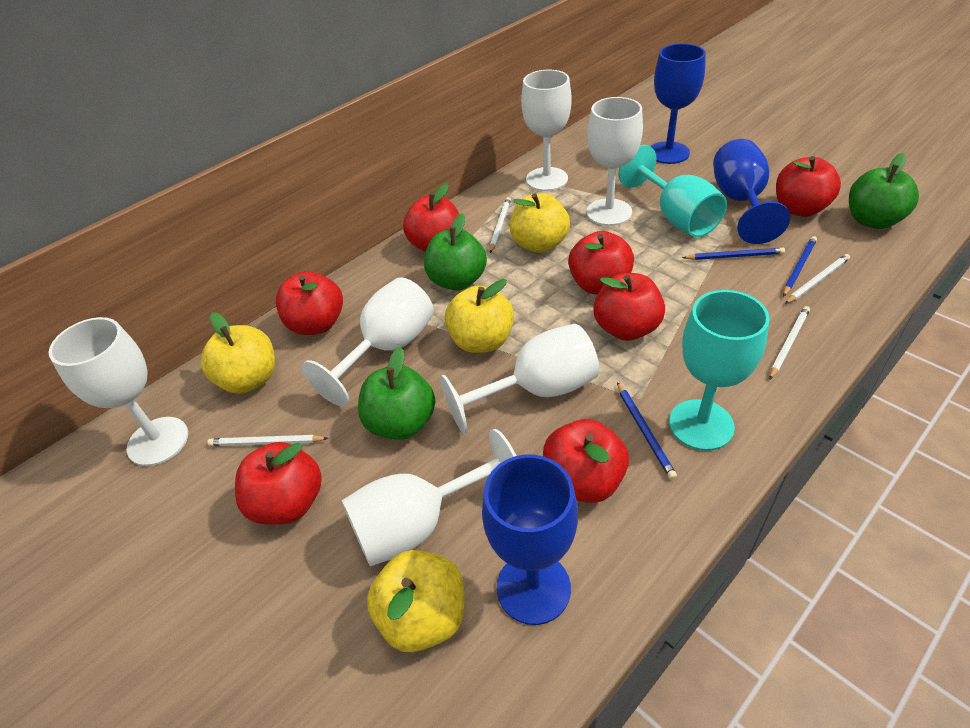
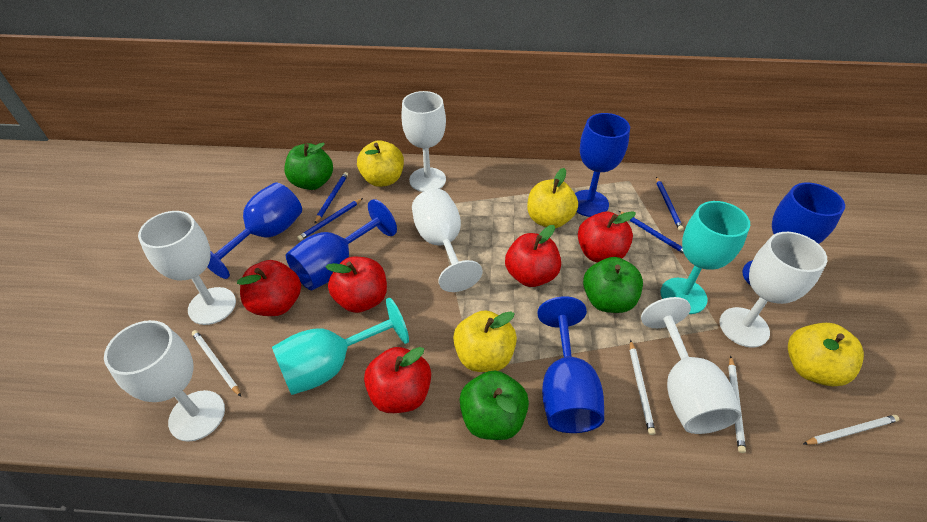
blue goblet: [482,454,578,625] [650,43,706,164] [713,139,790,244] = 3 -> [207,182,302,279] [286,199,397,290] [537,296,604,433] [575,113,630,217] [742,183,845,286] = 5
blue pencil: [617,382,677,480] [682,248,785,260] [783,236,817,297] = 3 -> [297,198,363,241] [314,172,348,224] [619,211,684,254] [656,177,684,231] = 4
red apple: [235,442,322,525] [276,271,343,335] [403,183,459,252] [543,419,629,503] [568,231,634,295] [593,273,665,341] [776,156,841,217] = 7 -> [237,260,301,316] [325,257,387,313] [364,347,431,413] [505,225,561,287] [578,211,636,263] = 5

